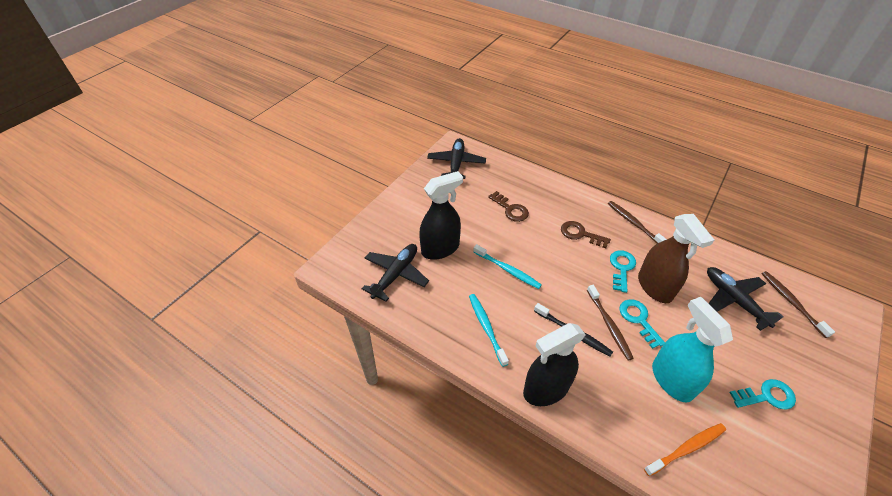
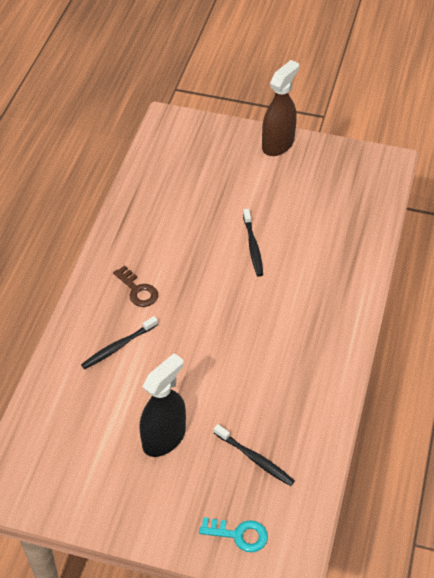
black plane: [362,244,429,302] [427,138,486,179] [707,267,784,331] = 3 -> none = 0
black spray bottle: [419,171,463,260] [523,323,586,406] = 2 -> [139,353,186,457] = 1
black toothbrush: [534,303,613,357] = 1 -> [81,316,158,369] [214,424,295,486] [243,209,263,277] = 3
brown key: [488,191,529,222] [561,221,611,248] = 2 -> [113,265,158,307] = 1
brown toothbrush: [587,285,634,361] [608,201,667,244] [762,271,835,338] = 3 -> none = 0
orange toothbrush: [644,423,726,476] = 1 -> none = 0
turquoise key: [610,250,636,293] [620,299,665,349] [730,379,796,410] = 3 -> [199,517,268,552] = 1
turquoise spray bottle: [652,297,733,403] = 1 -> none = 0
turquoise toothbrush: [469,294,509,367] [473,244,542,289] = 2 -> none = 0

